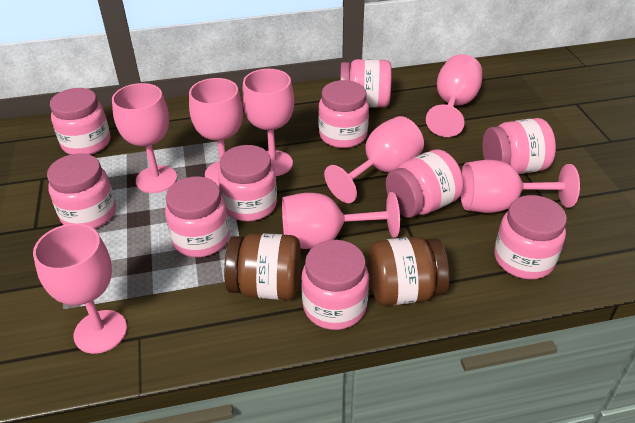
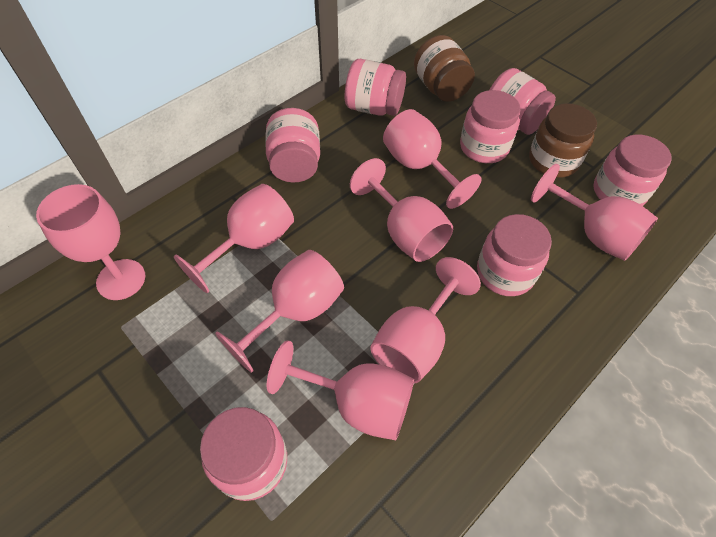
pink jar: [47,154,116,229] [50,88,110,155] [165,177,230,257] [218,145,277,221] [301,240,369,330] [318,80,369,148] [340,59,392,108] [386,149,463,218] [482,118,556,174] [494,195,567,279] = 10 -> [200,407,287,501] [265,108,320,183] [345,59,406,116] [460,90,520,163] [477,214,552,296] [490,68,556,135] [593,134,672,206] = 7

